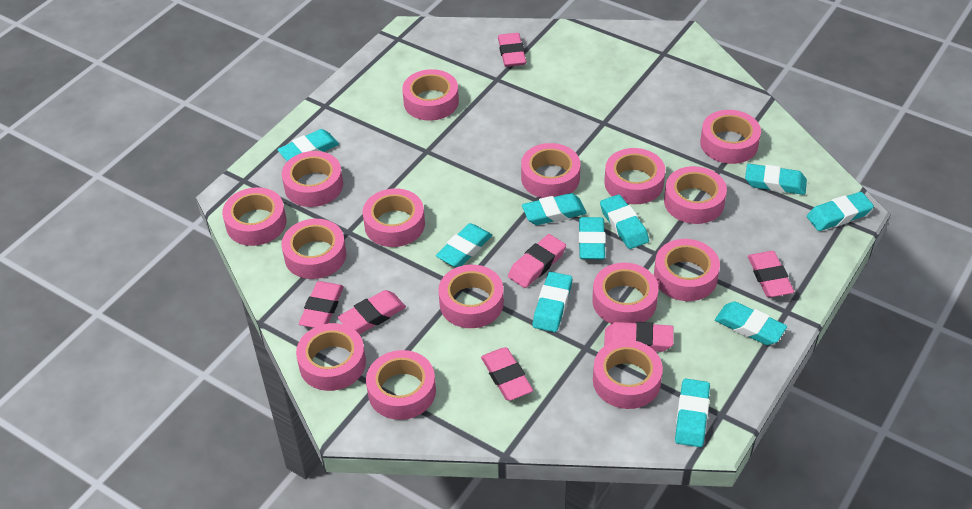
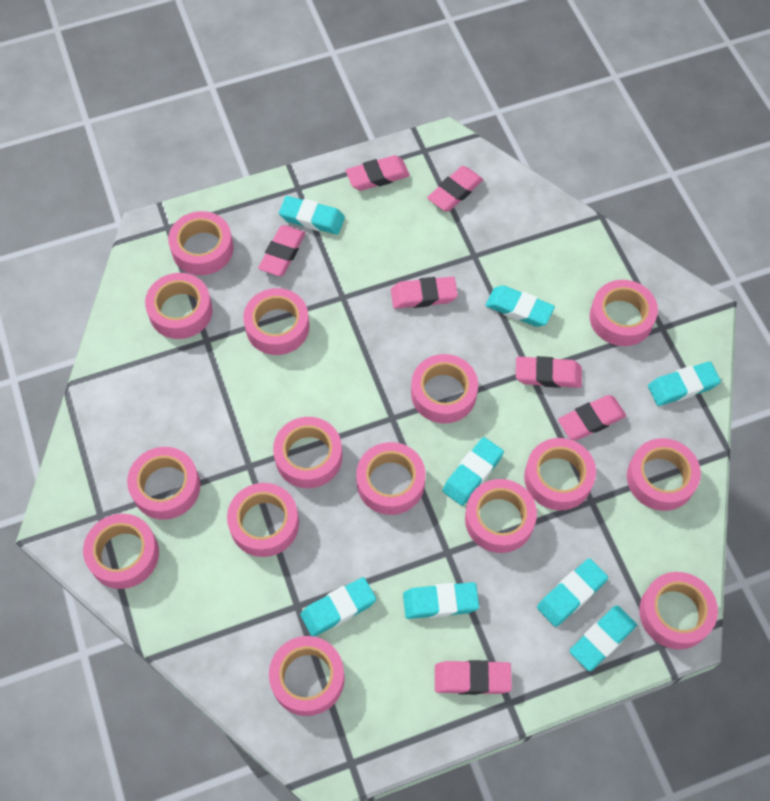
turquoise eraser: [277,129,339,161] [436,223,492,267] [522,193,587,225] [533,272,572,332] [578,217,606,259] [600,194,649,249] [675,379,710,447] [715,302,787,345] [745,164,807,195] [807,192,874,231] = 10 -> [279,196,345,235] [300,577,376,637] [403,582,479,619] [442,437,504,506] [485,285,555,327] [537,558,608,627] [570,605,637,671] [648,362,721,406] = 8

